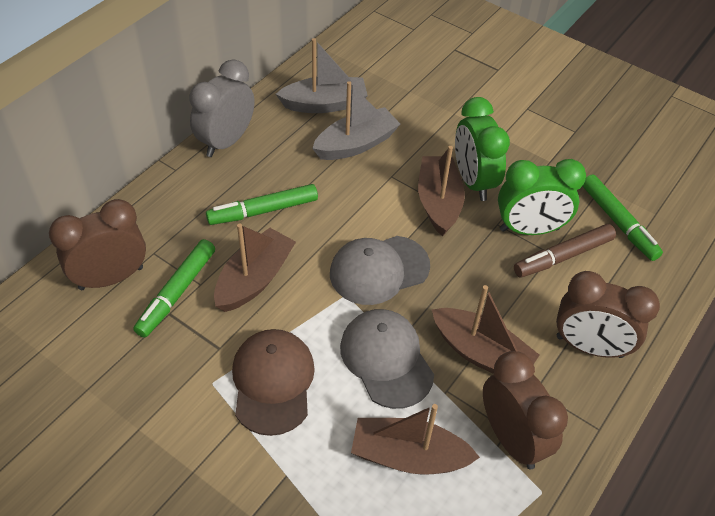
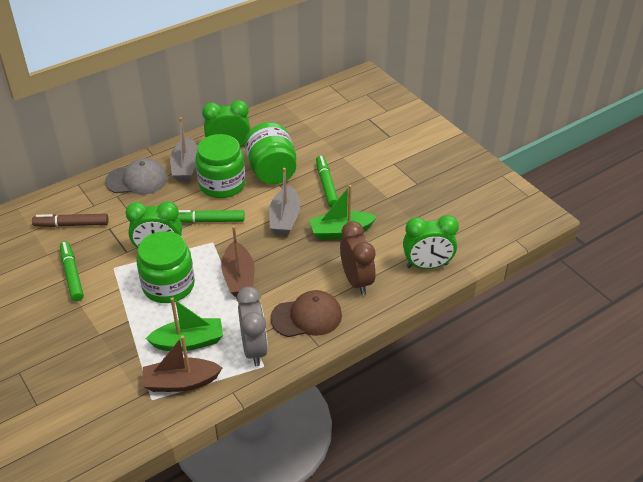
brown boat: [214,223,296,312] [351,404,480,475] [418,146,465,236] [432,285,540,374] = 4 -> [143,335,223,392] [221,225,255,297] = 2
brown clock: [49,199,146,290] [483,351,568,469] [556,271,660,358] = 3 -> [340,221,376,295] = 1
green boat: none = 0 -> [145,297,223,351] [309,185,377,240] = 2
green clock: [455,97,510,201] [498,159,586,235] = 2 -> [126,201,182,248] [202,100,250,148] [403,215,459,269] = 3
green jar: none = 0 -> [136,231,195,303] [195,134,245,198] [244,122,296,184] = 3
grey cap: [330,236,430,305] [340,309,434,409] = 2 -> [105,158,168,195] = 1

